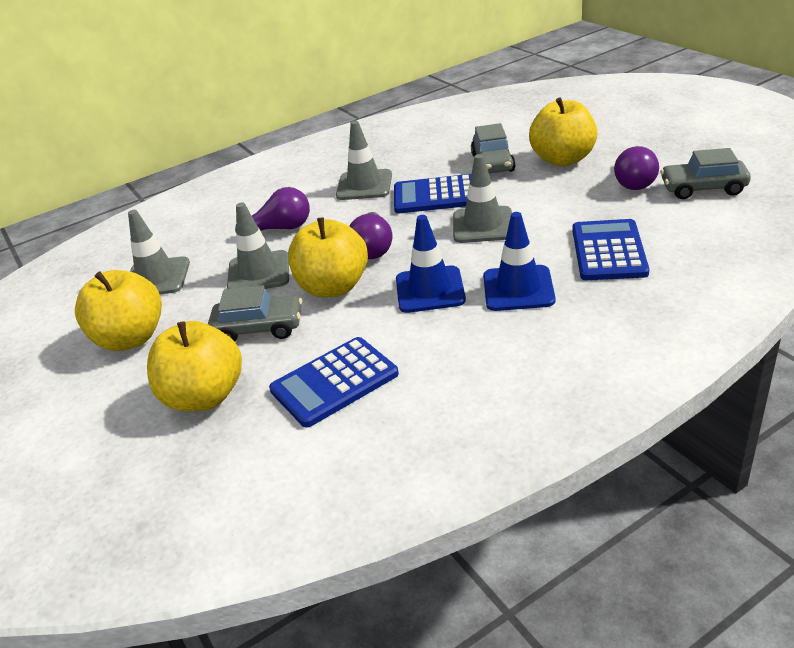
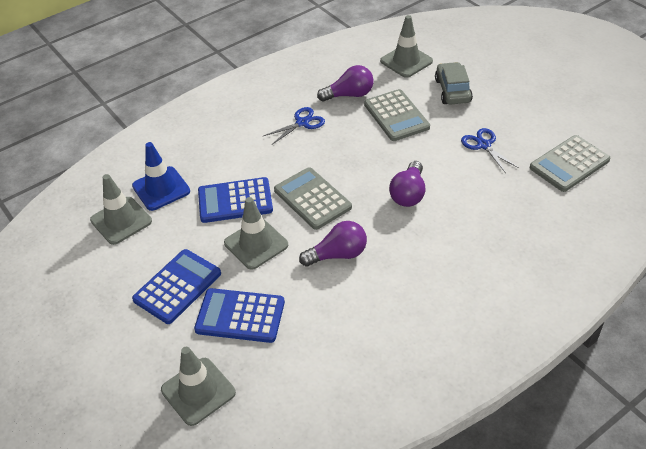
blue scissors: none = 0 -> [263,107,325,144] [461,128,519,173] = 2
blue traffic cone: [396,215,466,313] [483,212,555,311] = 2 -> [132,142,190,211] = 1
grey calculator: none = 0 -> [274,167,352,230] [364,89,430,141] [530,135,611,192] = 3
grey car: [208,285,302,341] [471,123,516,174] [660,148,751,199] = 3 -> [435,62,473,105] = 1
yellow apple: [75,270,162,351] [147,321,242,412] [288,217,368,297] [529,97,597,166] = 4 -> none = 0

